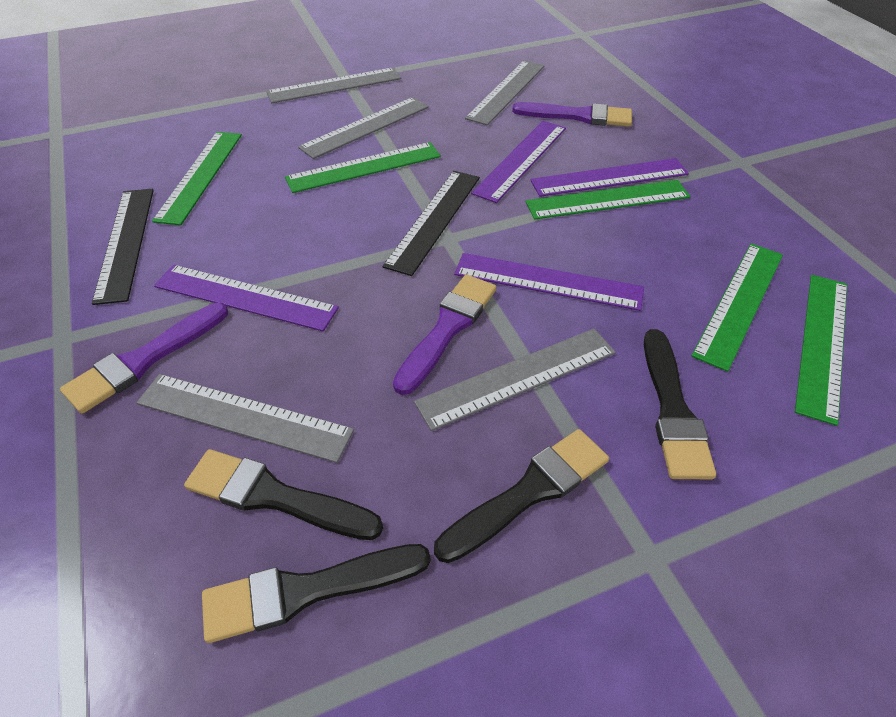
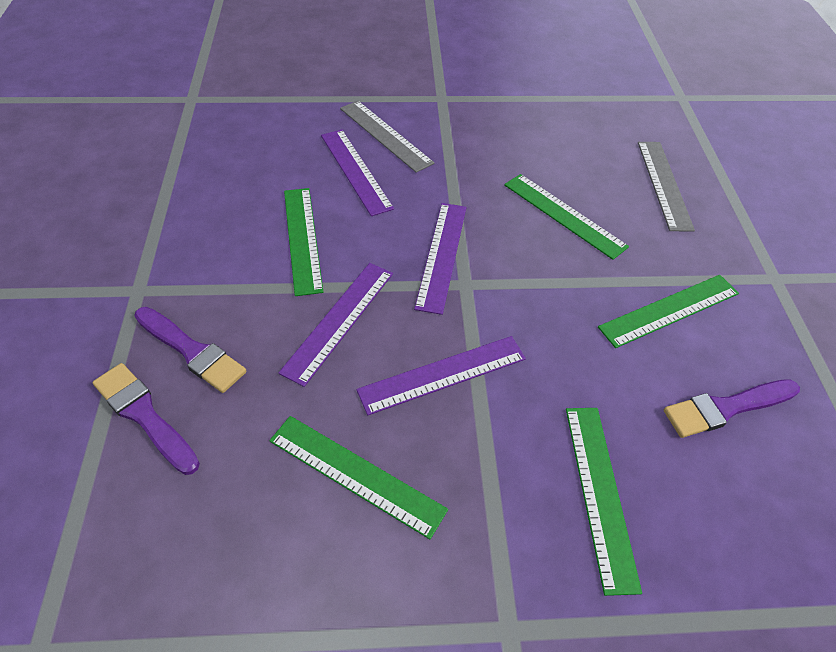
black brush: [184,449,383,540] [202,544,431,643] [434,429,609,563] [644,329,716,479] = 4 -> none = 0
black ruler: [92,189,154,305] [383,171,480,276] = 2 -> none = 0
grey ruler: [137,374,354,463] [266,68,401,103] [298,97,429,159] [414,329,616,431] [465,60,544,125] = 5 -> [340,101,434,173] [638,142,695,232] = 2

